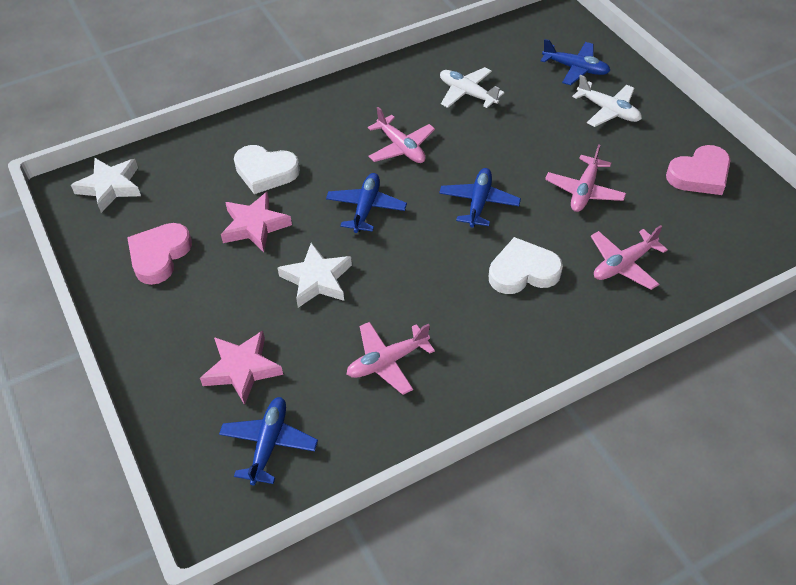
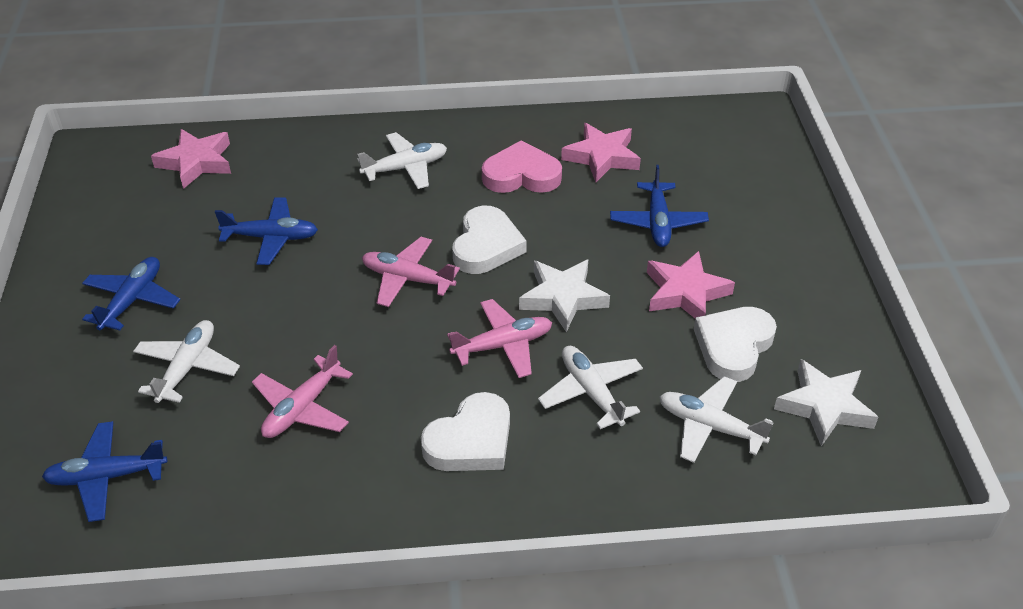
pink heart: [127,223,192,285] [666,145,730,195] = 2 -> [482,140,562,193] = 1
pink plane: [347,322,435,395] [368,107,435,163] [545,144,626,212] [591,225,668,290] = 4 -> [252,345,353,438] [362,237,460,307] [447,299,552,378] = 3
pink star: [200,330,283,405] [221,192,292,252] = 2 -> [151,129,231,189] [561,123,641,182] [647,251,735,318] = 3
white heart: [234,145,300,194] [489,237,563,294] = 2 -> [421,392,510,471] [452,206,527,274] [694,307,777,382] = 3
white plane: [440,67,504,108] [572,75,642,127] = 2 -> [133,320,240,403] [357,132,447,189] [538,346,643,429] [660,376,774,463] = 4

